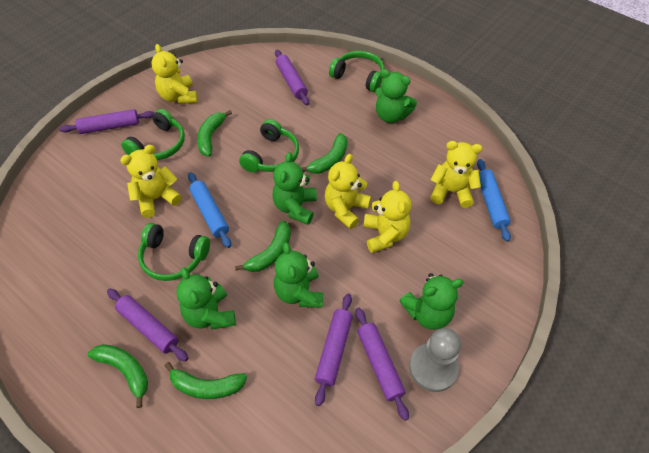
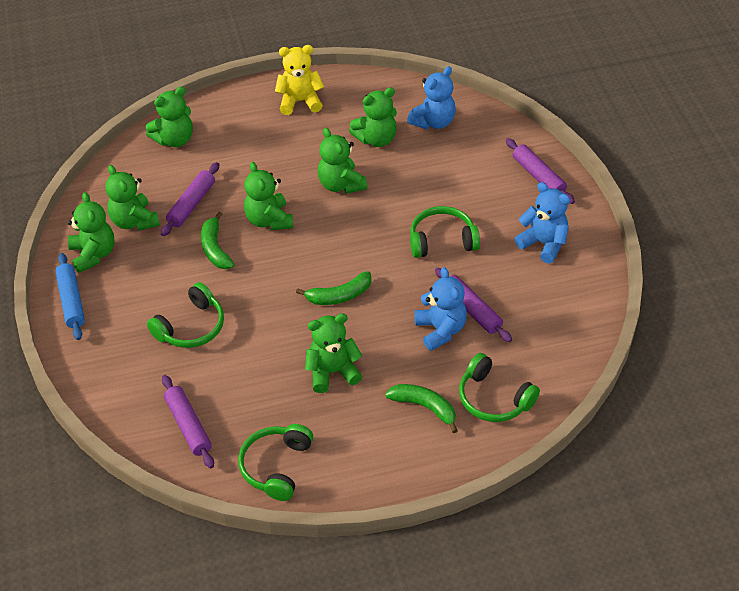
blue rolling pin: [188,172,231,248] [477,159,511,242] = 2 -> [55,253,85,340] = 1
blue teddy bear: none = 0 -> [407,66,456,129] [414,267,467,351] [514,182,570,264] = 3
green banana: [88,344,148,408] [165,362,247,399] [197,110,232,157] [235,221,291,272] [301,133,347,174] = 5 -> [201,211,234,269] [296,271,372,305] [385,384,458,433] = 3
green teddy bear: [176,267,236,329] [272,152,317,225] [274,242,323,308] [375,69,417,123] [399,273,463,330] = 5 -> [68,192,115,273] [106,165,160,231] [146,86,193,147] [244,162,293,230] [305,313,363,393] [318,128,367,194] [349,87,397,147] = 7
grey pawn: [409,328,461,392] = 1 -> none = 0
purple rolling pin: [60,109,154,134] [107,289,188,361] [275,50,309,105] [315,294,353,406] [355,308,409,421] = 5 -> [161,162,219,236] [162,375,214,468] [435,268,512,342] [506,138,575,204] = 4
yellow teddy bear: [120,145,182,218] [151,44,197,104] [325,154,371,229] [363,181,411,253] [430,141,483,208] = 5 -> [275,45,324,115] = 1

